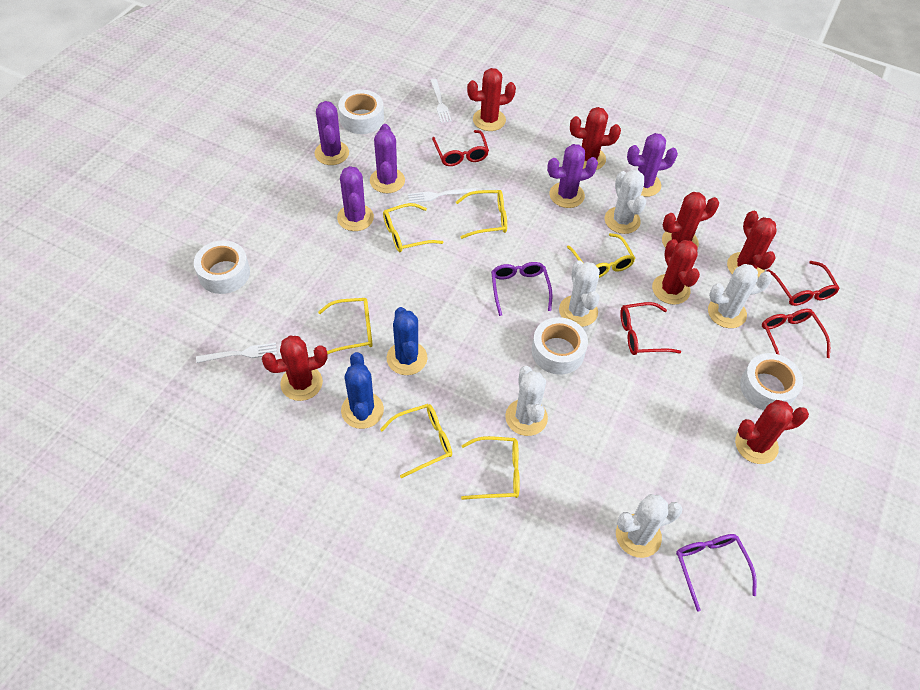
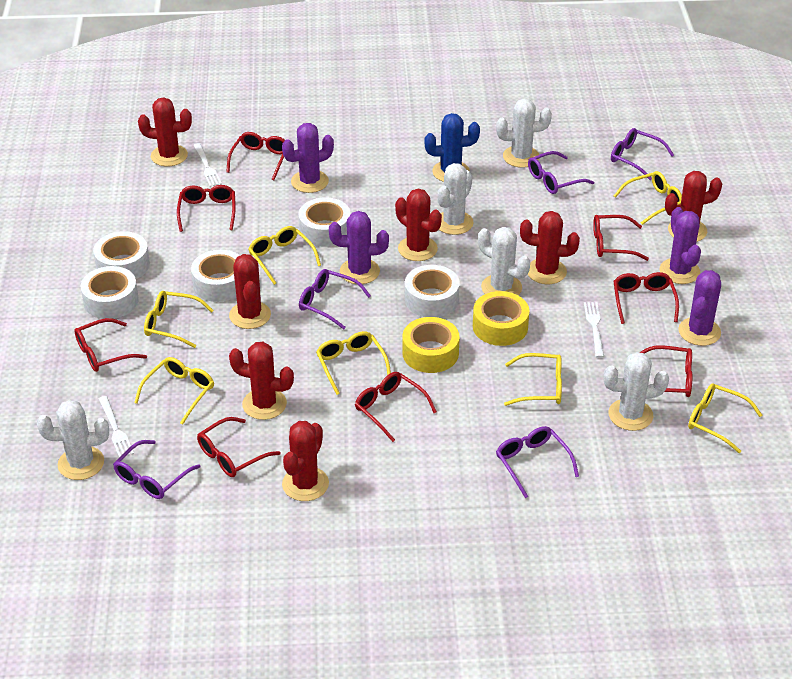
blue cactus: [341,352,384,429] [387,307,428,375] = 2 -> [424,113,480,182] = 1
purple cactus: [315,101,349,165] [337,166,374,231] [370,124,405,193] [547,144,598,208] [627,133,678,197] = 5 -> [282,123,334,193] [329,211,389,284] [660,207,701,284] [678,270,721,346] = 4
purple glasses: [491,262,553,316] [676,534,757,611] = 2 -> [113,440,200,499] [299,269,371,329] [496,426,579,498] [528,151,594,194] [611,128,674,180] = 5
red glasses: [432,130,489,166] [620,302,681,355] [762,309,830,358] [767,261,840,306] = 4 -> [75,318,147,372] [177,185,236,232] [197,417,280,477] [227,132,285,180] [355,372,437,442] [593,215,649,261] [613,272,679,324] [640,345,692,397] = 8
white tape: [194,240,250,294] [338,89,384,134] [532,317,588,375] [740,353,803,410] = 4 -> [81,266,139,319] [93,231,150,279] [191,250,240,302] [298,198,351,247] [405,265,460,317] = 5
yellow glasses: [318,298,373,354] [380,404,452,478] [383,203,443,252] [456,190,507,239] [461,436,520,500] [567,233,635,278] = 6 -> [134,357,214,425] [144,291,214,348] [248,226,321,285] [316,331,391,395] [504,353,562,406] [614,171,682,225] [688,383,762,453] = 7
yellow tape: none = 0 -> [402,317,460,373] [473,291,530,346] = 2

